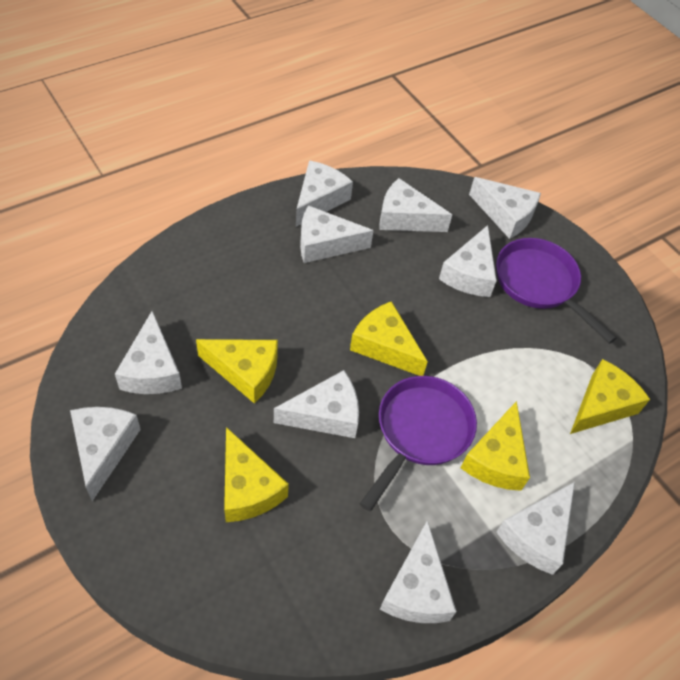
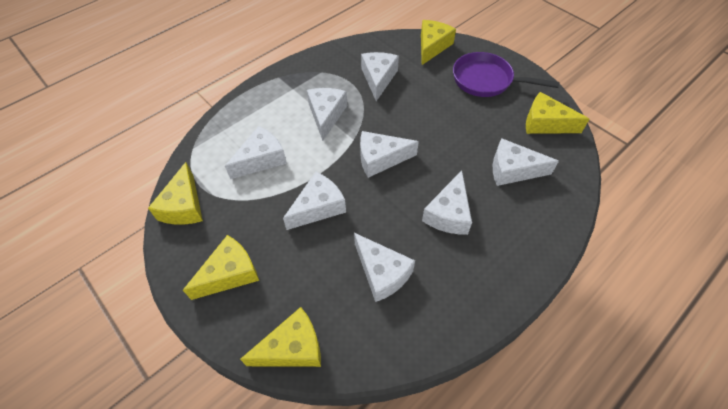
purple pan: [360,376,477,511] [496,238,617,344] = 2 -> [453,52,559,97] = 1
white cheese: [70,407,141,501] [115,311,182,394] [274,370,359,438] [296,160,353,227] [300,205,374,263] [379,178,452,232] [380,520,457,623] [439,225,497,297] [469,177,541,239] [496,482,575,575] = 10 -> [225,126,287,179] [283,172,346,230] [307,88,347,141] [354,233,415,302] [360,131,419,178] [361,52,399,101] [422,171,472,235] [493,138,559,186] = 8

